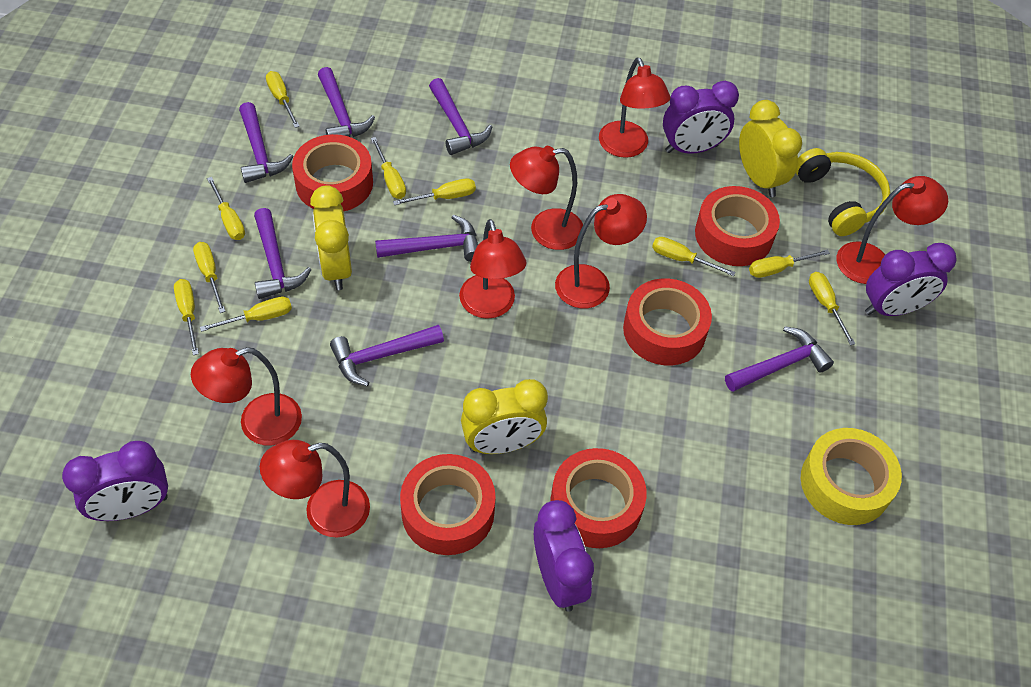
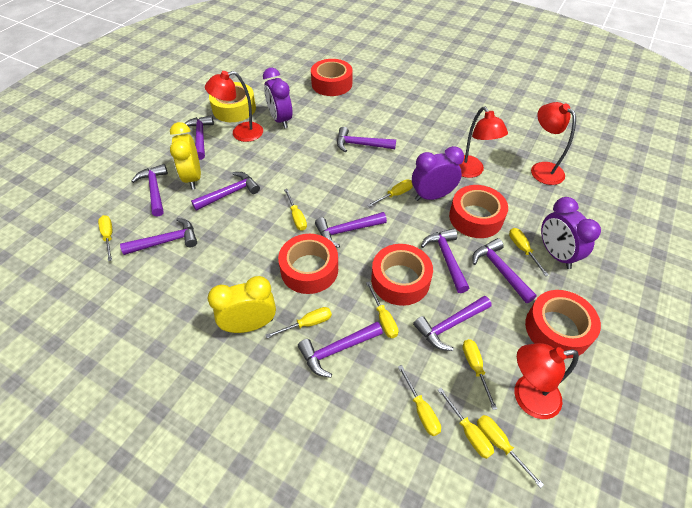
purple clock: [62,441,168,521] [534,500,594,612] [663,81,739,154] [865,243,957,316] = 4 -> [263,68,292,129] [412,146,464,201] [541,197,601,269] = 3
purple hammer: [239,102,294,183] [254,208,311,299] [318,67,375,138] [330,325,444,386] [375,214,478,262] [429,78,492,155] [725,326,834,392] = 7 -> [120,218,197,255] [131,164,168,217] [184,115,214,160] [191,172,260,211] [298,322,383,378] [315,212,387,248] [337,127,396,152] [413,296,492,351] [421,228,469,293] [472,238,537,303] = 10
red lamp: [191,347,302,446] [260,440,370,538] [459,219,526,319] [510,146,583,250] [555,194,647,308] [599,58,670,158] [836,176,948,284] = 7 -> [205,71,263,142] [458,107,508,178] [514,343,579,419] [531,102,576,185] = 4
yellow clock: [310,185,352,290] [461,379,548,454] [739,100,802,197] = 3 -> [170,122,201,189] [208,276,276,333] = 2
yellow headphones: [796,148,890,236] = 1 -> none = 0

